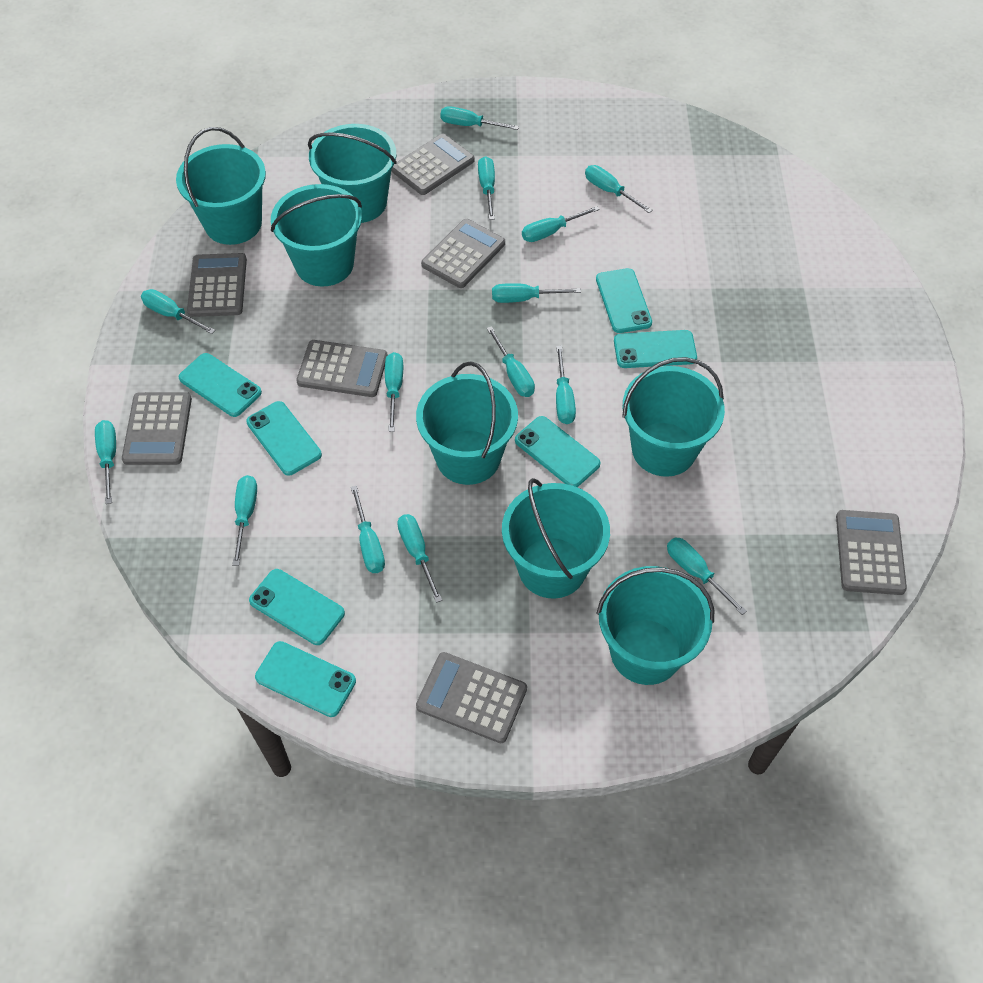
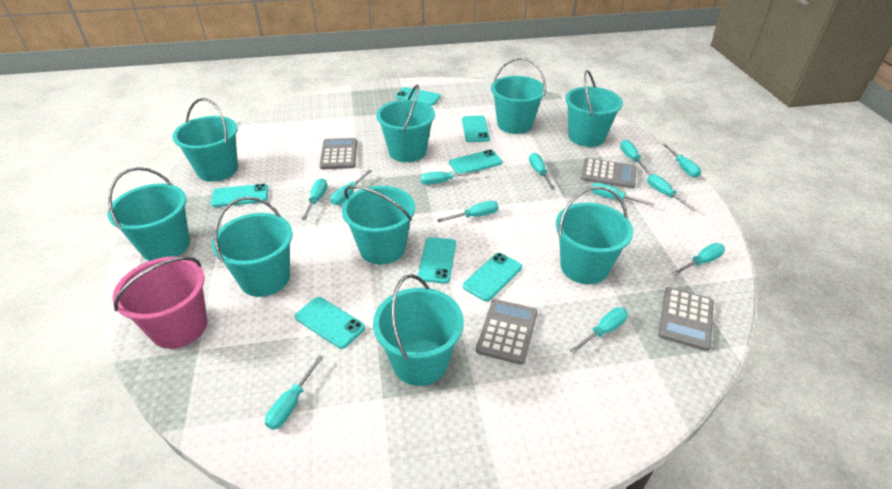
grey calculator: [122,392,192,465] [187,253,247,317] [296,340,388,397] [391,134,475,195] [416,652,527,743] [421,219,505,288] [836,510,907,595] = 7 -> [320,138,357,169] [476,299,538,365] [581,158,636,188] [658,287,714,351] = 4
pink bucket: none = 0 -> [113,256,207,349] = 1
turquoise bucket: [176,127,266,245] [271,184,362,287] [308,124,397,223] [416,362,518,485] [502,478,610,599] [597,566,714,685] [622,357,725,477] = 7 -> [107,167,190,261] [173,98,238,182] [212,197,293,297] [342,185,415,264] [373,274,464,386] [376,85,435,162] [491,58,546,134] [556,186,633,284] [565,70,623,147] = 9
turquoise screwdriver: [95,420,116,504] [141,289,215,334] [232,475,257,566] [351,485,385,573] [385,352,403,432] [397,514,442,603] [440,106,519,130] [478,156,495,220] [487,326,535,397] [492,283,581,303] [522,206,600,242] [556,346,576,424] [585,165,653,213] [667,537,747,615] = 14 -> [265,355,324,430] [301,178,327,220] [330,170,372,205] [420,171,480,185] [437,201,499,222] [529,153,555,190] [570,307,628,354] [591,183,655,206] [620,140,651,175] [647,174,696,211] [662,143,701,178] [672,243,725,275] = 12

